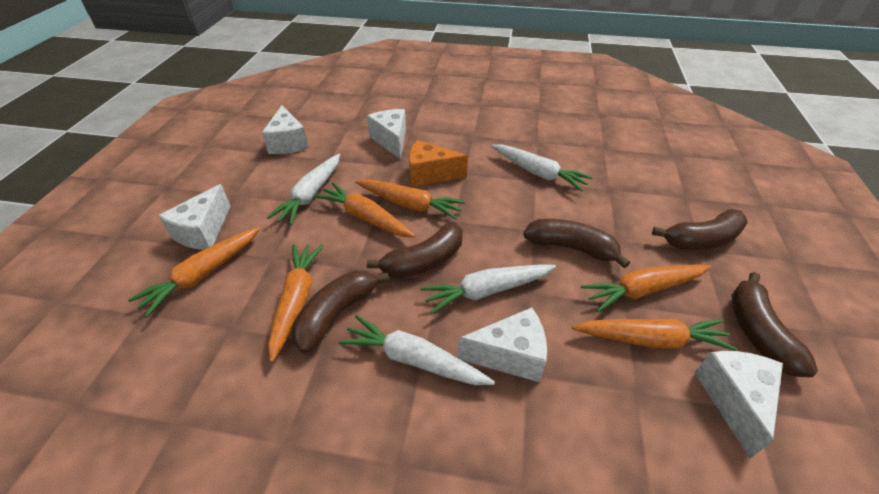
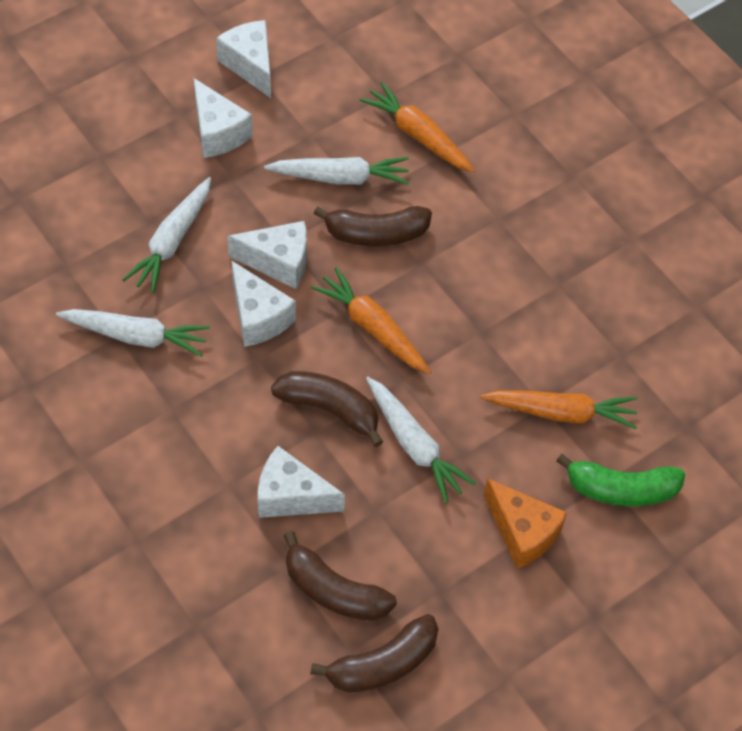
brown banana: [291,271,389,353] [367,223,463,278] [524,219,630,268] [652,209,748,250] [732,272,818,377] = 5 -> [271,371,383,447] [284,531,397,621] [310,614,438,693] [314,206,432,246] = 4
green banana: none = 0 -> [556,454,685,506] = 1
orange carrot: [128,227,260,317] [268,244,323,362] [314,182,415,238] [355,179,466,220] [572,319,737,351] [581,264,711,312] = 6 -> [311,267,431,374] [360,82,475,173] [480,390,637,429] = 3

